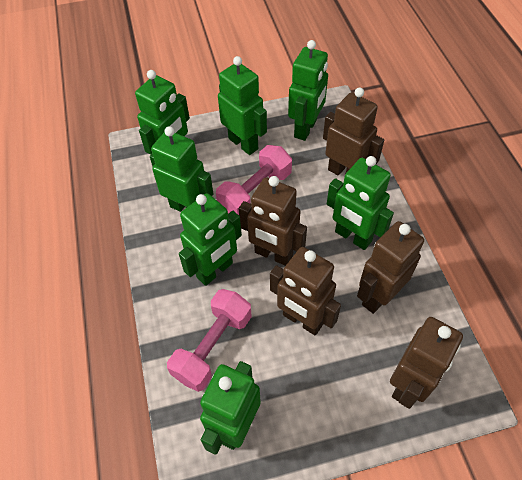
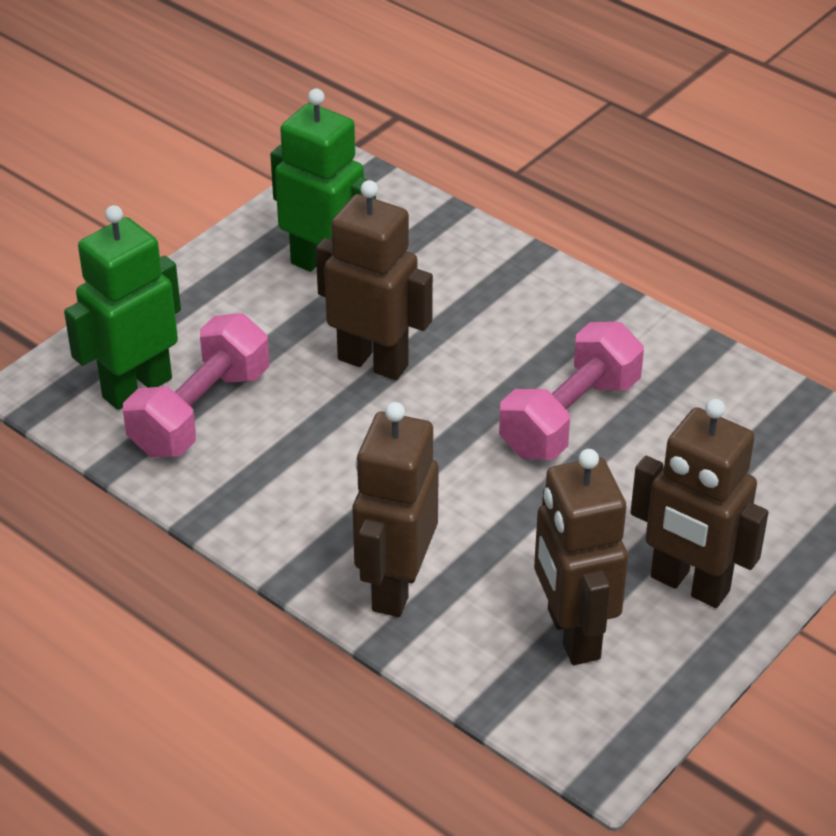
brown robot: [239,176,307,266] [270,247,341,335] [323,88,384,176] [357,221,424,314] [390,317,463,409] = 5 -> [316,180,433,380] [352,402,439,617] [534,449,628,665] [630,399,769,608] = 4
green robot: [135,70,190,155] [150,126,213,212] [179,193,242,286] [200,361,261,455] [218,56,267,155] [288,40,328,141] [327,156,394,250] = 7 -> [64,205,181,410] [270,89,376,272] = 2

